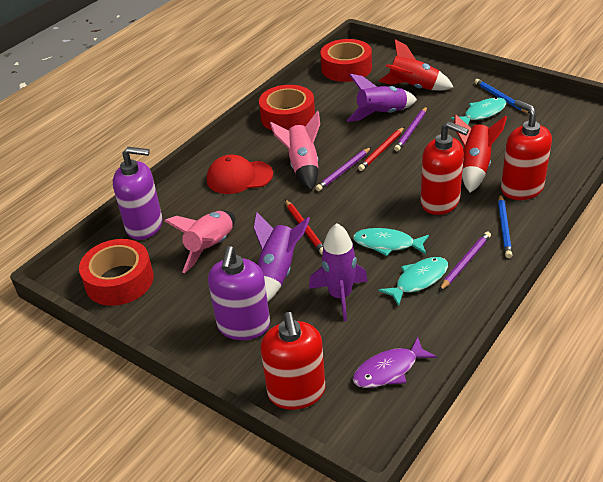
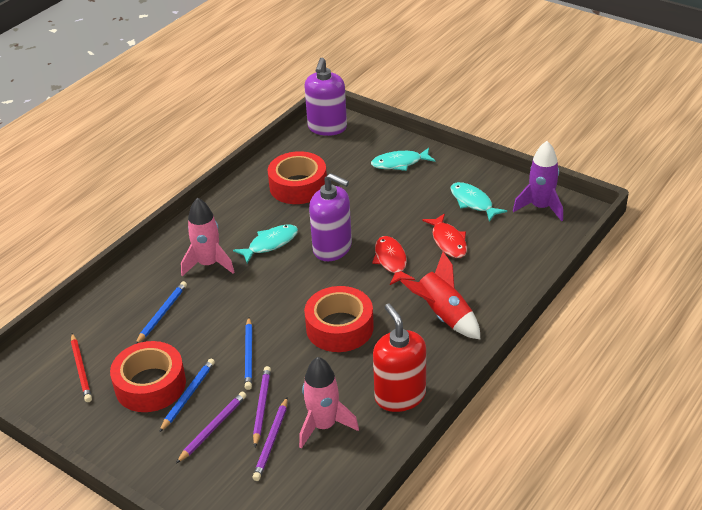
blue pencil: [475,79,530,113] [498,194,512,258] = 2 -> [136,281,187,344] [159,358,215,432] [244,317,252,390] = 3
purple fish: [353,337,436,388] = 1 -> none = 0
purple rocket: [253,212,310,301] [309,223,368,321] [347,74,417,122] = 3 -> [513,141,563,221] = 1
red cap: [207,155,273,194] = 1 -> none = 0
red fish: none = 0 -> [372,236,415,285] [422,213,467,258] = 2
red pencil: [285,200,323,254] [358,127,404,171] = 2 -> [71,333,92,402] = 1
red rocket: [378,39,454,90] [454,114,507,193] = 2 -> [401,252,480,339] = 1
red soap dispenser: [261,312,325,410] [421,122,469,215] [501,100,552,200] = 3 -> [373,304,426,412] = 1

